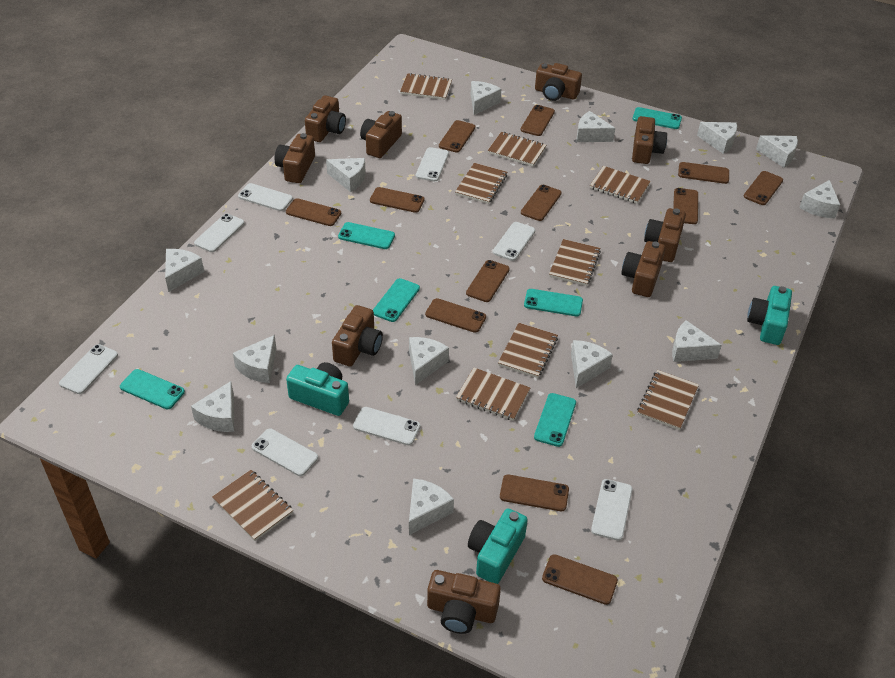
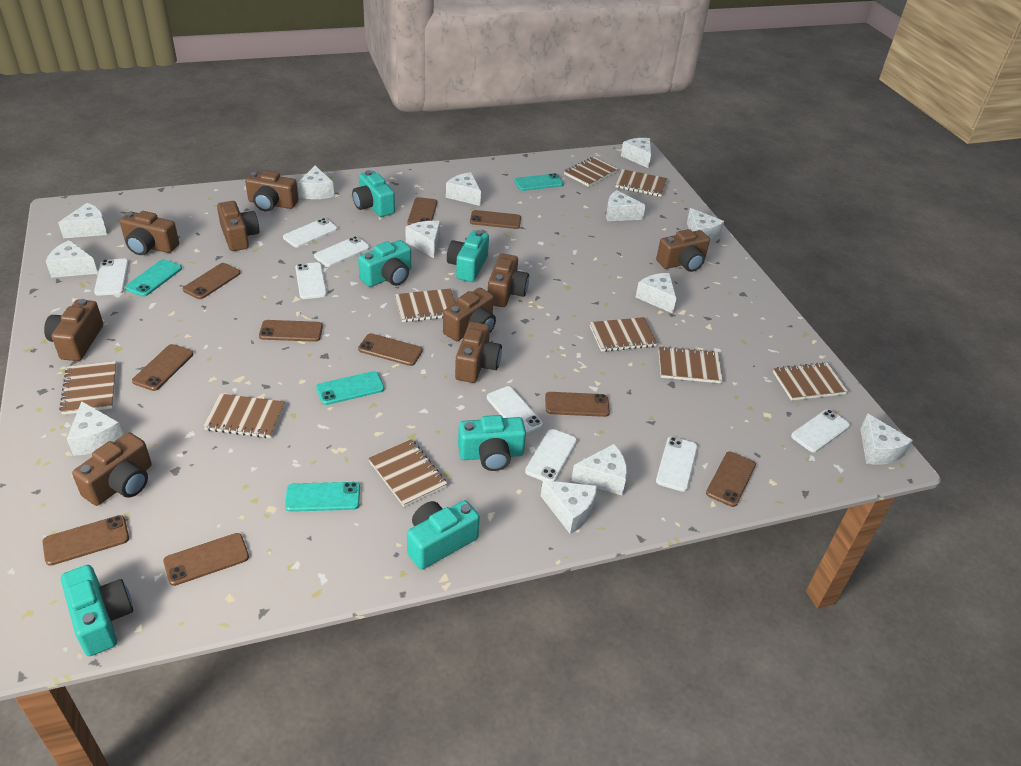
brown phone: [286,198,341,226] [370,187,425,213] [425,298,486,333] [439,120,475,153] [466,260,510,302] [500,474,569,511] [521,105,555,136] [521,185,562,221] [542,554,618,605] [673,188,698,224] [678,162,729,184] [744,171,783,205] = 12 -> [42,515,129,566] [132,344,193,391] [163,533,249,586] [183,263,240,299] [259,320,323,342] [358,333,423,366] [407,197,437,225] [470,210,521,229] [545,392,610,417] [706,452,756,507] = 10
turquoise camera: [286,362,349,416] [468,508,528,584] [747,286,792,345] = 3 -> [61,565,133,656] [352,170,395,217] [358,240,411,287] [407,500,480,570] [447,230,489,282] [458,415,526,471] = 6
turquoise phone: [120,369,185,409] [338,222,395,249] [373,278,420,322] [524,289,583,317] [534,393,576,447] [632,107,682,129] = 6 -> [125,259,182,297] [285,482,360,512] [316,371,384,405] [514,173,564,191] = 4

